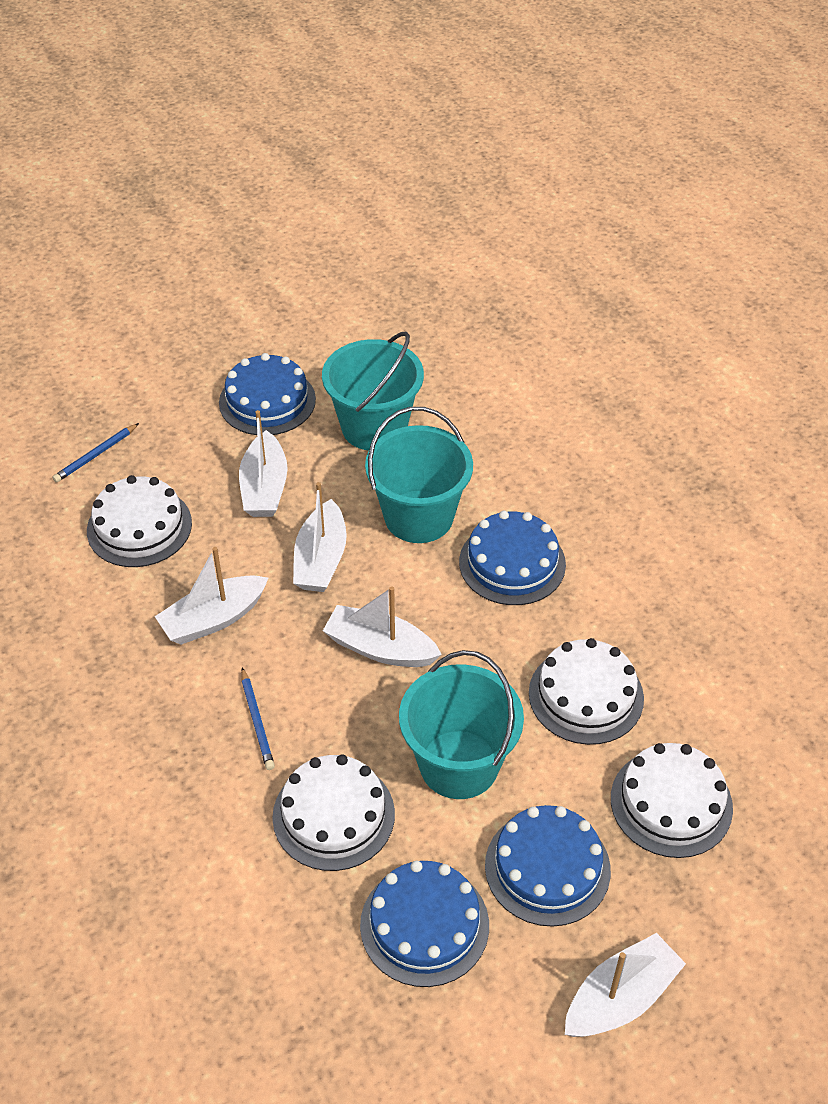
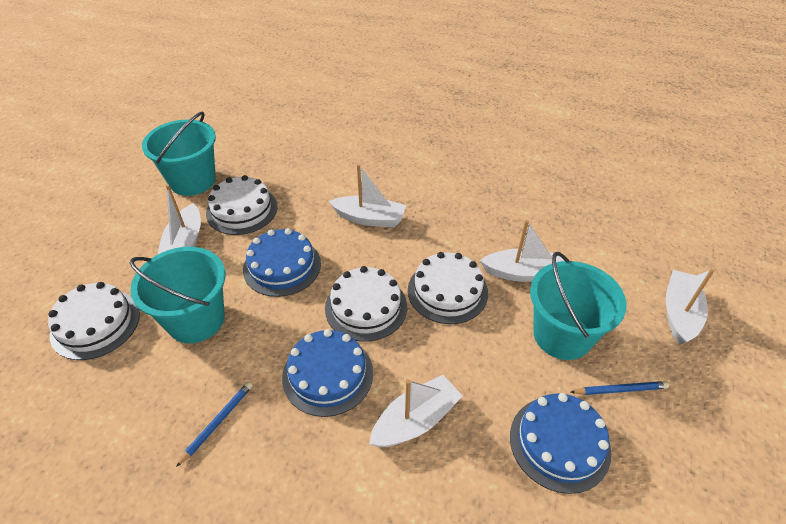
blue cake: [219,353,316,435] [360,861,489,987] [459,511,566,605] [485,805,611,927] = 4 -> [243,228,321,297] [282,329,373,417] [510,393,611,494] = 3

